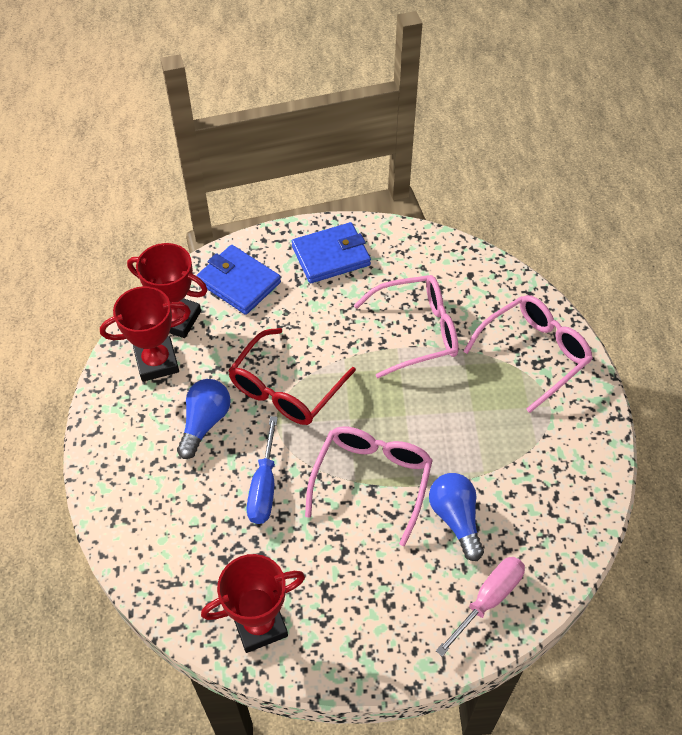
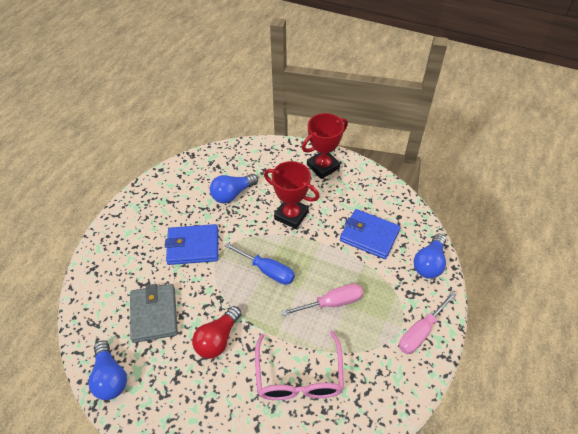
blue light bulb: [177,379,231,459] [429,473,484,561] = 2 -> [88,341,127,400] [210,174,258,203] [414,234,446,279] = 3
grey wallet: none = 0 -> [130,284,178,343] = 1
pink glasses: [305,426,433,546] [354,275,459,379] [463,295,593,413] = 3 -> [255,331,344,400] = 1
pink screwdriver: [436,557,525,657] = 1 -> [281,284,363,316] [399,292,456,354] = 2
red glasses: [228,328,356,425] = 1 -> none = 0
red light bulb: none = 0 -> [192,306,241,359] = 1
red trophy: [100,286,191,382] [127,243,208,338] [201,554,305,653] = 3 -> [264,161,319,229] [302,113,348,179] = 2

